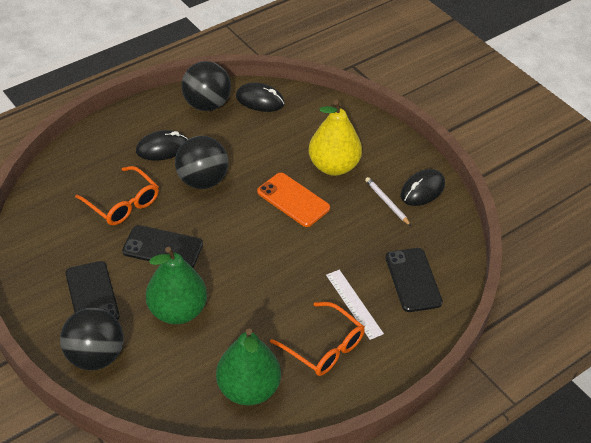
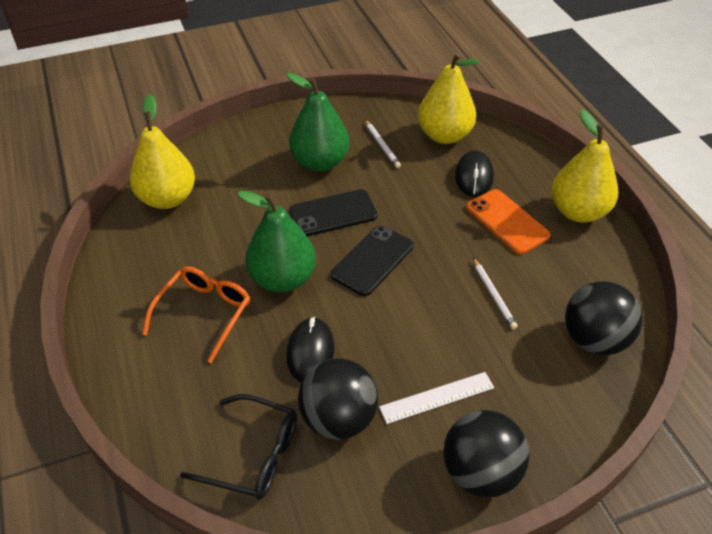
black glasses: none = 0 -> [180,394,297,499] = 1
black mouse: [136,130,188,160] [236,83,285,112] [400,169,445,206] = 3 -> [286,317,334,382] [455,150,494,197] = 2
black phone: [65,261,120,320] [122,225,203,268] [385,248,443,312] = 3 -> [289,189,378,237] [331,225,414,296] = 2
orange glasses: [75,166,159,225] [270,302,365,376] = 2 -> [142,266,250,363] = 1
white pencil: [365,177,411,226] = 1 -> [365,120,401,168] [473,258,518,329] = 2
yellow pear: [309,100,362,176] = 1 -> [130,94,195,209] [418,53,480,144] [551,109,618,223] = 3

